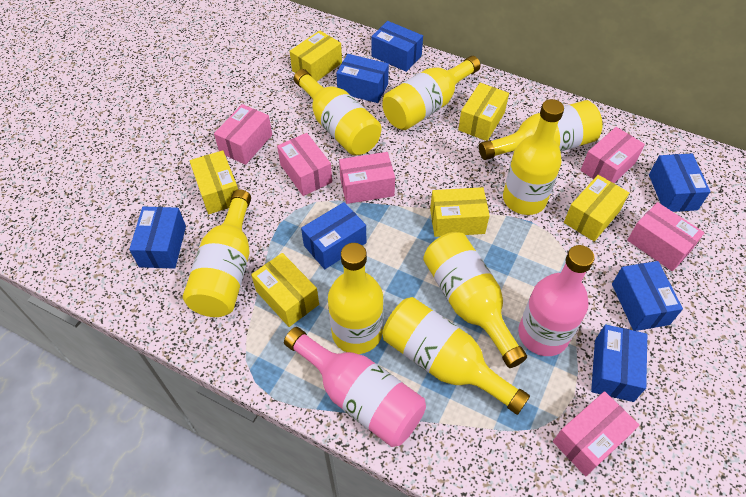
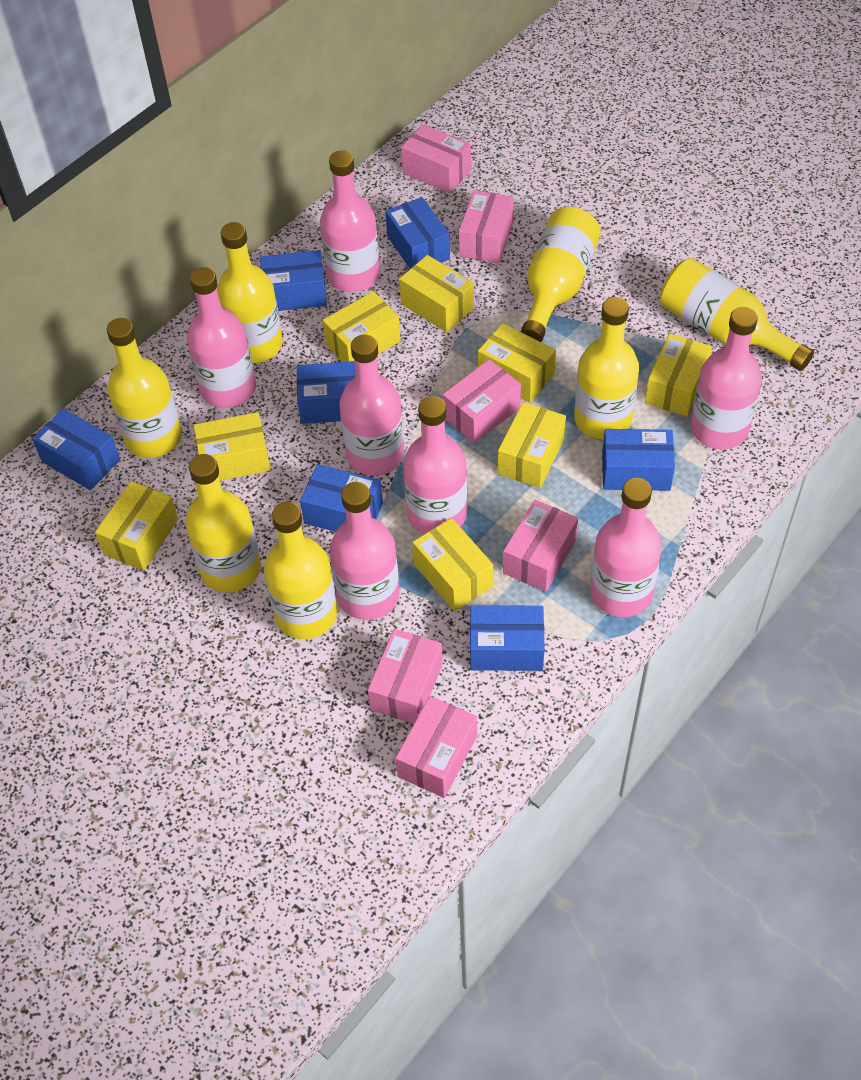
pink bottle: [284,327,426,447] [518,245,595,356] = 2 -> [187,267,256,408] [320,150,380,292] [330,482,400,620] [339,334,404,475] [403,396,468,534] [590,478,662,617] [690,307,762,449] = 7
yellow bottle: [183,189,251,317] [294,69,381,156] [328,243,384,354] [382,56,480,130] [382,297,530,415] [423,232,527,368] [479,100,603,160] [503,99,564,215] = 8 -> [107,318,182,458] [186,454,261,592] [217,222,283,364] [264,502,337,639] [520,207,601,342] [574,297,639,439] [660,258,814,371] = 7
yellow box: [190,150,238,214] [251,253,319,327] [290,30,342,82] [430,187,490,237] [458,83,509,141] [564,175,629,241] = 6 -> [95,481,178,571] [194,412,271,481] [322,291,401,362] [399,255,474,333] [412,518,494,611] [478,323,556,403] [498,402,566,488] [645,334,712,416] = 8

